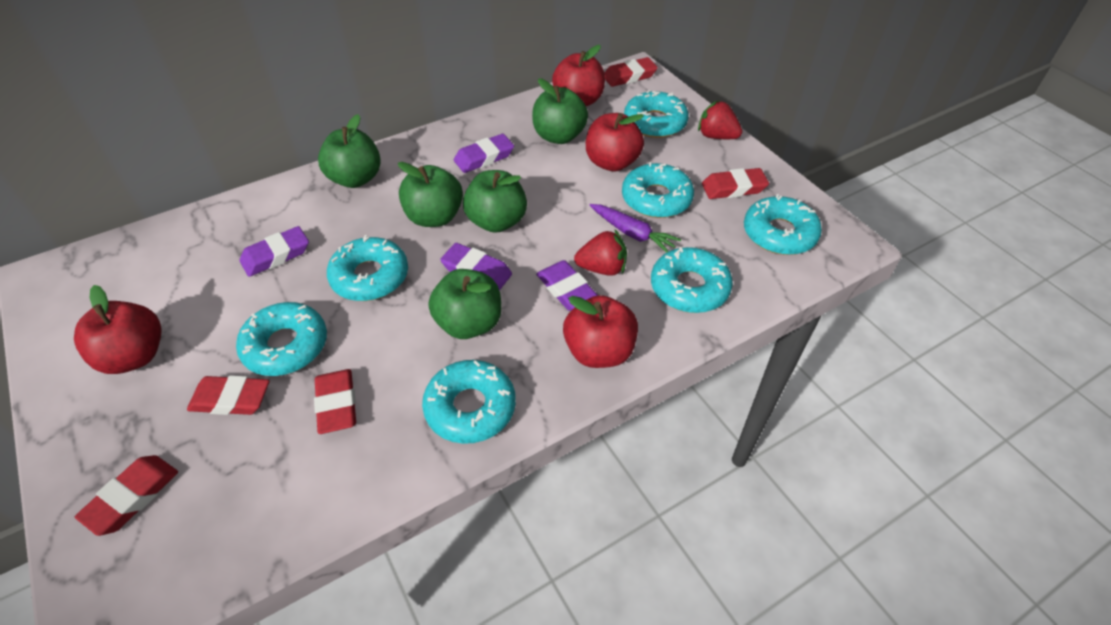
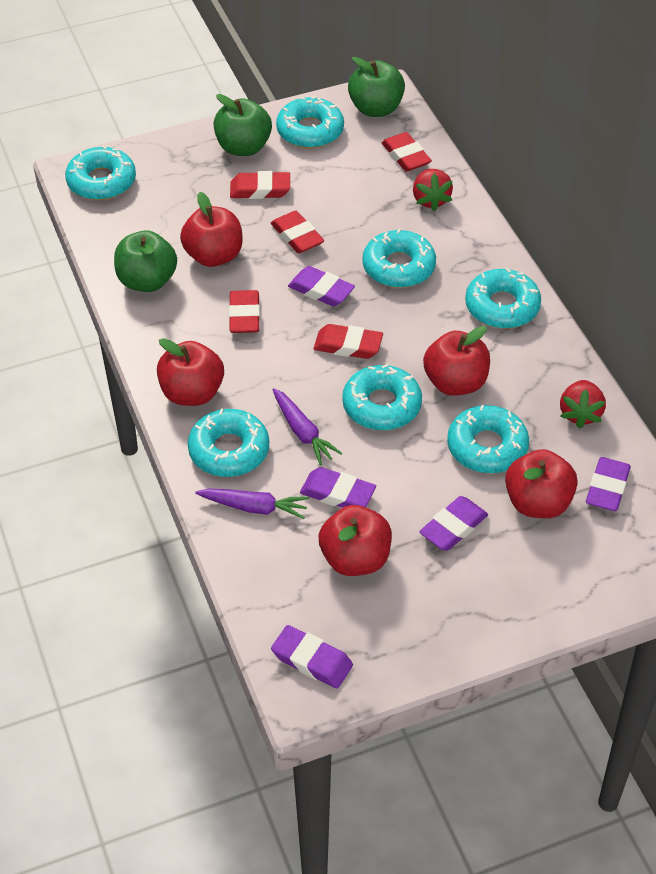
green apple: [318,114,381,188] [398,162,463,227] [428,269,501,339] [463,170,527,233] [532,78,588,144] = 5 -> [114,230,177,292] [214,94,272,156] [348,57,405,117] = 3
purple carrot: [590,204,681,253] = 1 -> [195,488,309,519] [272,388,342,465] = 2
purple eraser: [240,226,309,277] [440,243,512,291] [454,134,514,173] [536,260,598,311] = 4 -> [271,625,353,689] [288,266,355,307] [300,467,376,508] [419,496,488,551] [586,457,631,511] = 5
red apple: [74,285,161,374] [552,45,605,106] [563,295,638,368] [586,113,644,171] = 4 -> [157,338,224,406] [180,192,243,267] [319,505,392,576] [423,326,490,396] [505,449,578,518] = 5

